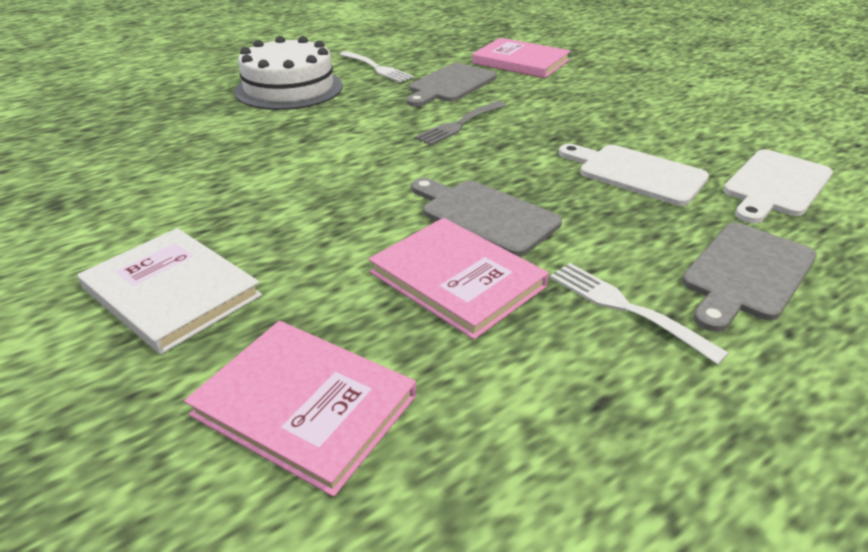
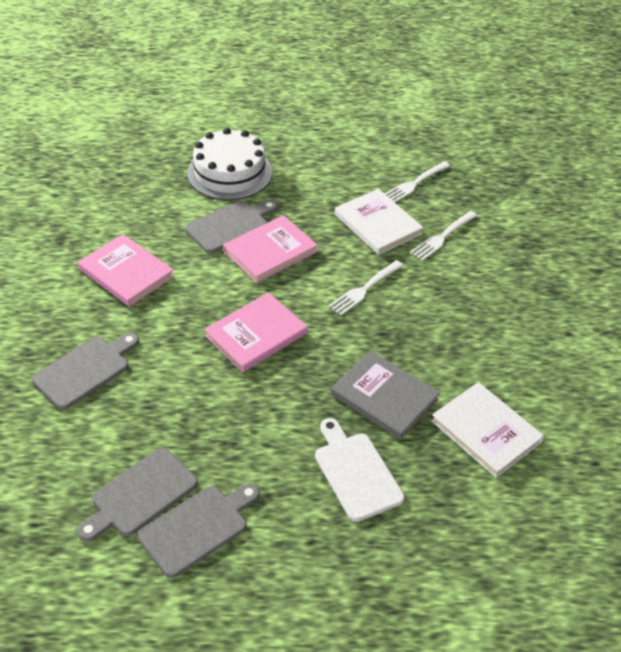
grey book: none = 0 -> [331,351,440,439] = 1
grey cutting board: [406,63,497,107] [411,178,562,256] [682,223,817,332] = 3 -> [32,333,139,410] [77,448,198,542] [137,484,260,578] [185,200,277,253] = 4
grey fork: [414,101,506,145] = 1 -> none = 0
white book: [78,228,262,354] = 1 -> [335,189,424,255] [431,382,544,478] = 2
white cutting board: [559,144,709,206] [723,149,833,223] = 2 -> [315,418,405,522] = 1
white fork: [339,51,414,82] [550,263,729,364] = 2 -> [328,260,404,316] [385,161,450,202] [410,211,477,261] = 3

